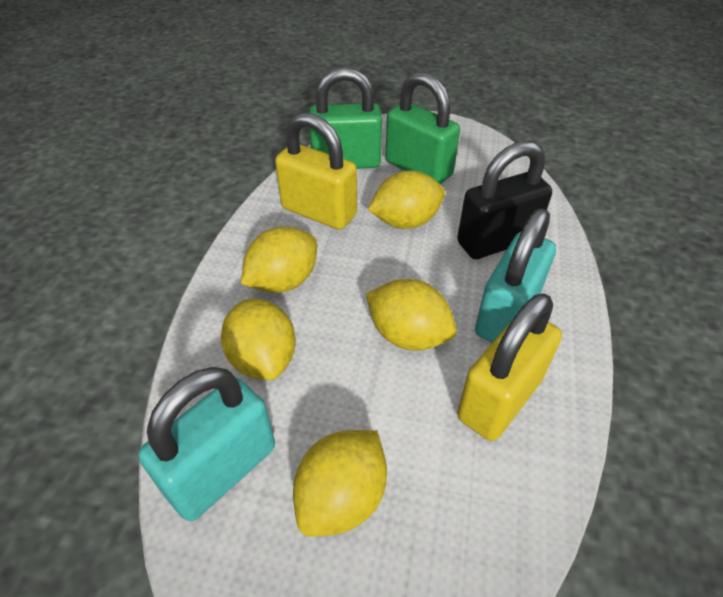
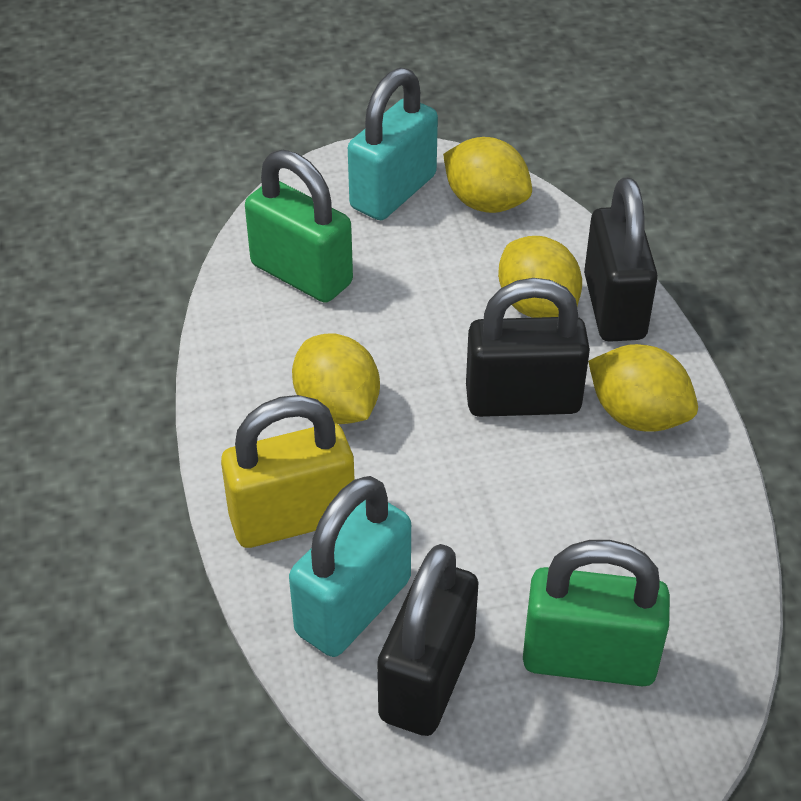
black padlock: [457,141,552,259] = 1 -> [377,544,478,736] [466,278,590,417] [584,177,658,342] = 3
yellow lemon: [221,299,296,380] [241,226,317,293] [293,430,387,537] [366,279,457,351] [368,170,445,229] = 5 -> [292,333,380,424] [443,137,532,213] [498,236,582,318] [588,344,698,432] = 4
yellow padlock: [275,112,357,230] [457,293,562,441] = 2 -> [221,395,355,548] = 1

